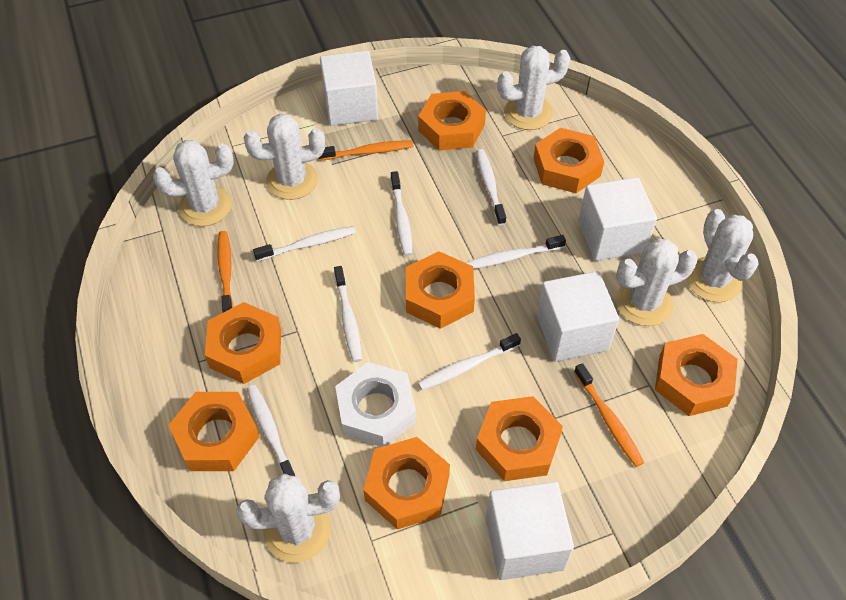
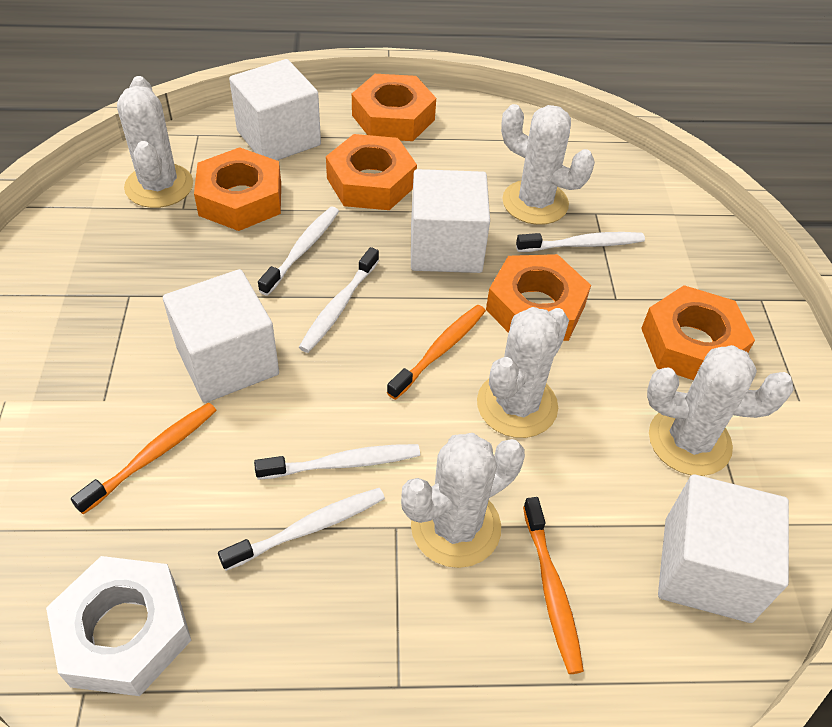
orange nut: [168,392,260,471] [205,302,281,384] [364,437,450,530] [406,251,475,329] [418,91,486,151] [476,396,563,481] [533,128,604,193] [655,334,738,416] = 8 -> [194,147,281,231] [326,134,417,210] [352,74,436,141] [486,254,591,341] [641,285,755,380] = 5
white cactus: [153,140,234,226] [236,473,340,563] [244,114,325,200] [497,46,570,130] [616,238,698,326] [686,209,759,302] = 6 -> [117,76,193,208] [401,433,525,568] [477,307,569,438] [501,104,595,225] [647,345,794,476] = 5
white toothbrush: [247,385,296,476] [253,226,356,261] [334,266,362,362] [391,171,413,256] [418,333,521,390] [465,235,566,269] [476,149,506,226] = 7 -> [218,488,385,571] [254,444,420,480] [258,207,339,296] [299,247,379,353] [516,232,645,252] = 5

